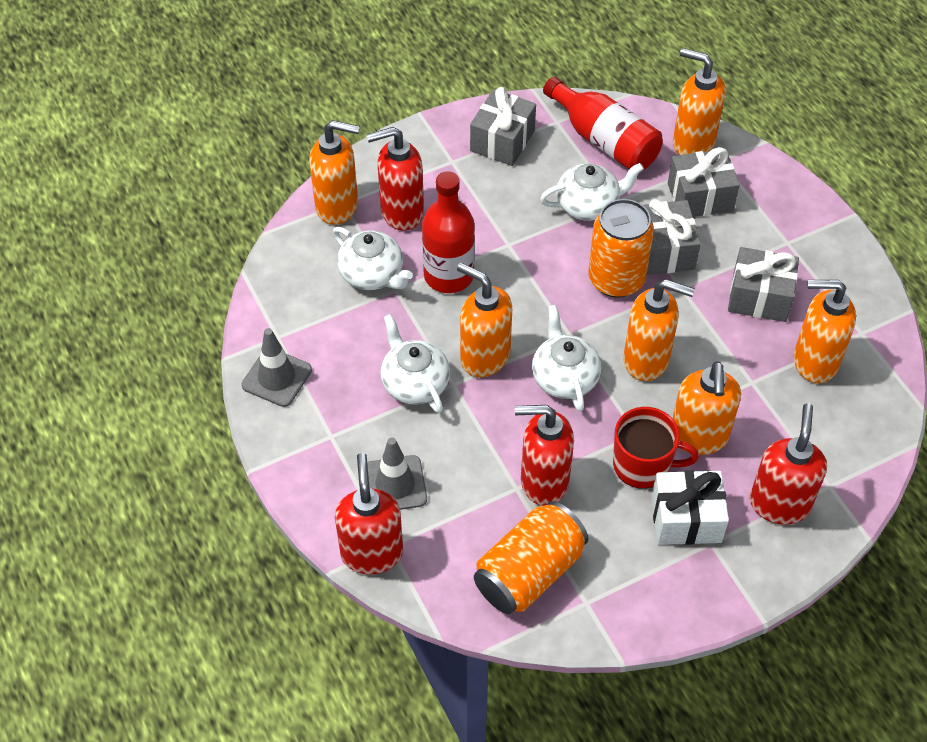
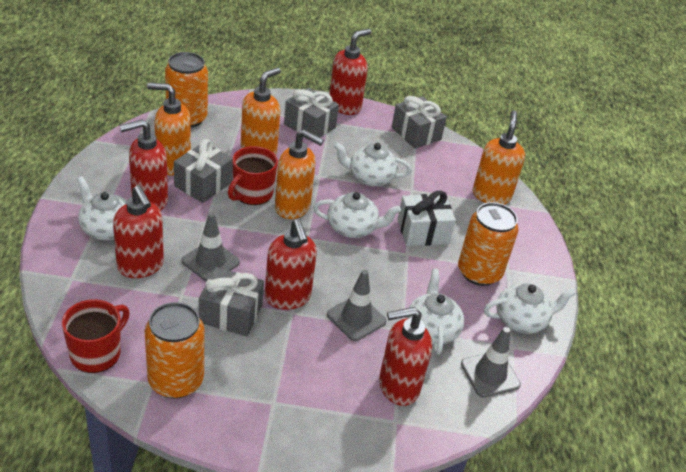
grey traffic cone: [241,328,312,407] [367,437,427,510] = 2 -> [182,212,240,282] [327,270,386,341] [461,327,521,398] = 3
orange can: [474,501,589,614] [588,199,654,298] = 2 -> [145,302,205,399] [165,52,208,128] [458,202,519,286] = 3
orange soap dispenser: [309,120,360,225] [457,263,512,377] [623,279,695,381] [672,361,741,455] [673,48,726,155] [794,280,856,383] = 6 -> [147,83,191,176] [241,67,281,155] [275,129,324,219] [473,111,525,205] = 4
red bottle: [422,171,475,293] [543,77,663,170] = 2 -> none = 0
red mug: [613,407,699,489] = 1 -> [62,299,130,373] [228,146,278,205] = 2
red soap dispenser: [335,453,403,574] [366,127,424,231] [515,405,574,506] [750,403,827,525] = 4 -> [113,186,164,278] [120,119,168,211] [265,219,317,310] [329,29,371,115] [379,307,432,406] = 5
white teapot: [333,227,413,290] [380,314,450,413] [532,305,601,412] [540,163,644,221] = 4 -> [77,176,127,240] [313,192,401,238] [334,142,412,187] [407,269,464,355] [484,283,576,334] = 5

